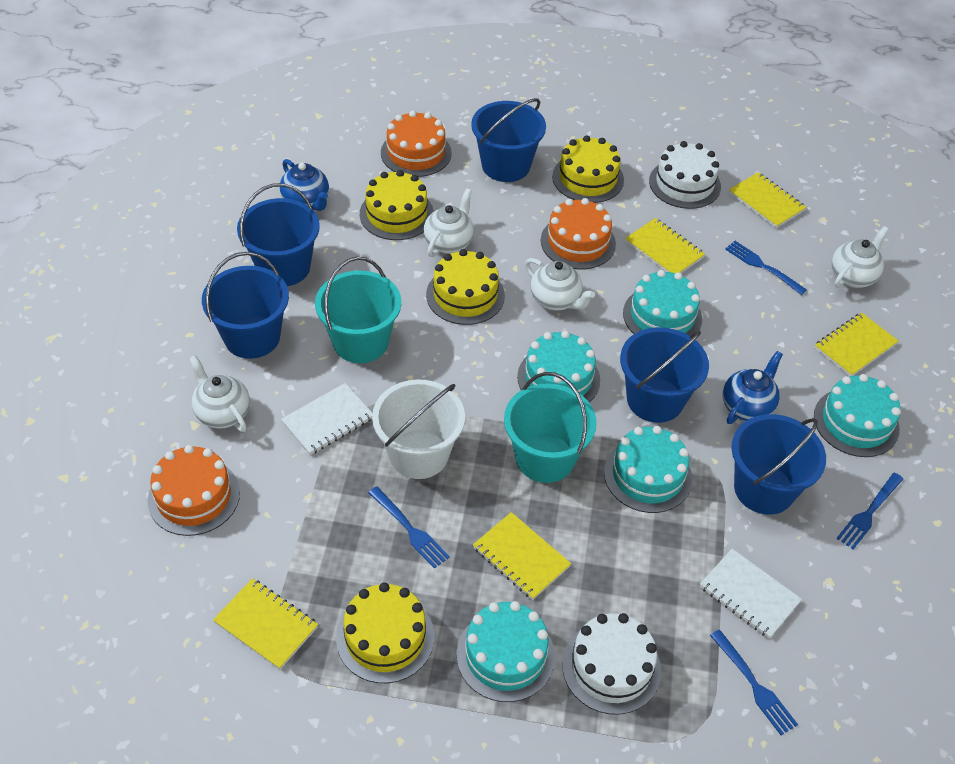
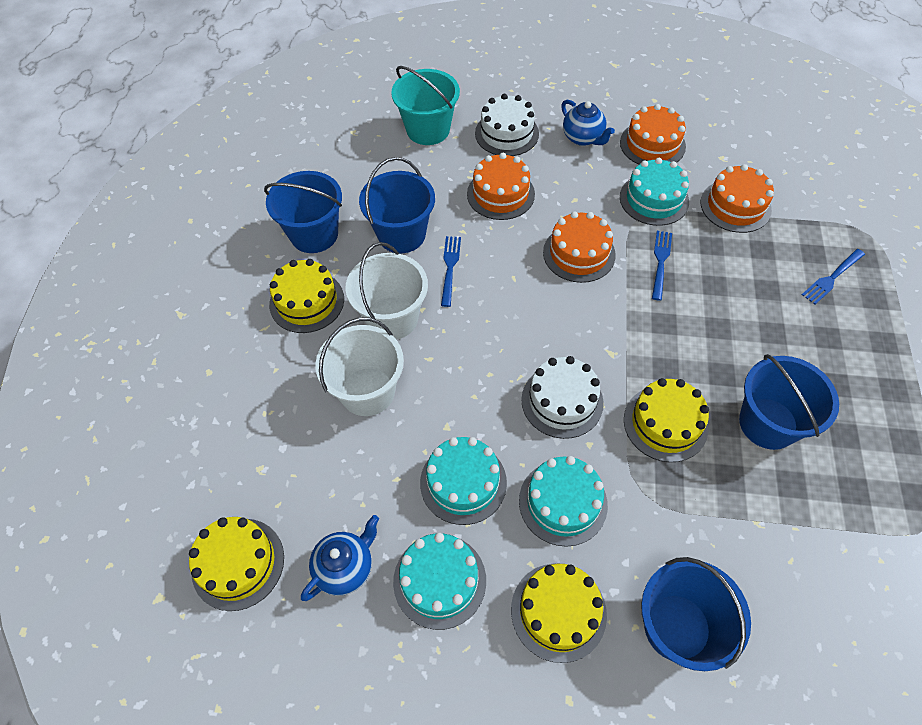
blue bucket: [202,252,289,359] [237,183,320,286] [471,98,546,182] [620,327,709,423] [731,414,826,515] = 5 -> [264,171,342,253] [359,157,435,253] [641,557,751,671] [739,354,839,450] = 4
blue fork: [368,486,450,569] [710,630,798,735] [725,241,807,295] [836,473,903,550] = 4 -> [441,236,461,307] [652,231,672,301] [802,249,865,304] = 3
orange cake: [147,445,240,536] [381,111,452,177] [541,198,616,269] = 3 -> [467,153,535,220] [543,211,616,283] [620,104,686,164] [701,164,774,233] = 4
turquoise bucket: [315,256,401,363] [504,372,597,483] = 2 -> [391,66,460,145] = 1
turquoise cake: [457,601,555,702] [517,331,600,403] [604,426,692,513] [623,270,702,336] [814,374,901,457] = 5 -> [393,533,486,630] [420,437,507,525] [519,456,608,547] [620,158,689,226] = 4
white bucket: [372,379,465,479] = 1 -> [315,317,404,416] [345,242,428,340] = 2
white notebook: [281,383,373,455] [700,549,802,638] = 2 -> none = 0
white teapot: [189,355,250,432] [424,188,474,257] [525,258,595,310] [831,226,889,288] = 4 -> none = 0
yellow notebook: [213,578,318,670] [473,512,571,600] [625,218,705,273] [729,172,806,228] [815,313,898,376] = 5 -> none = 0

